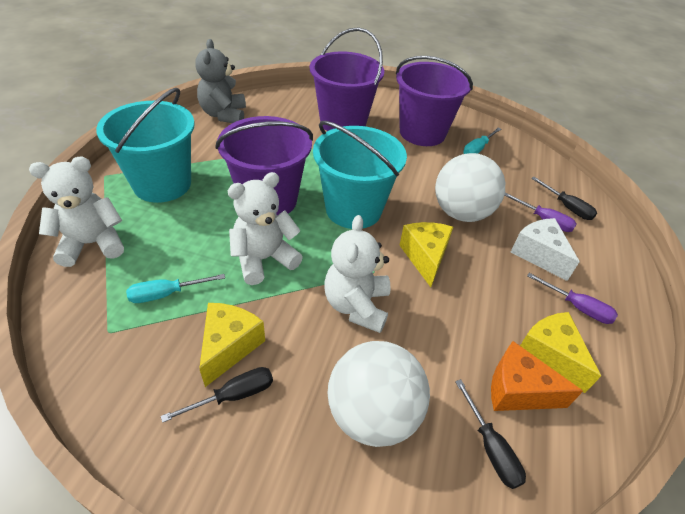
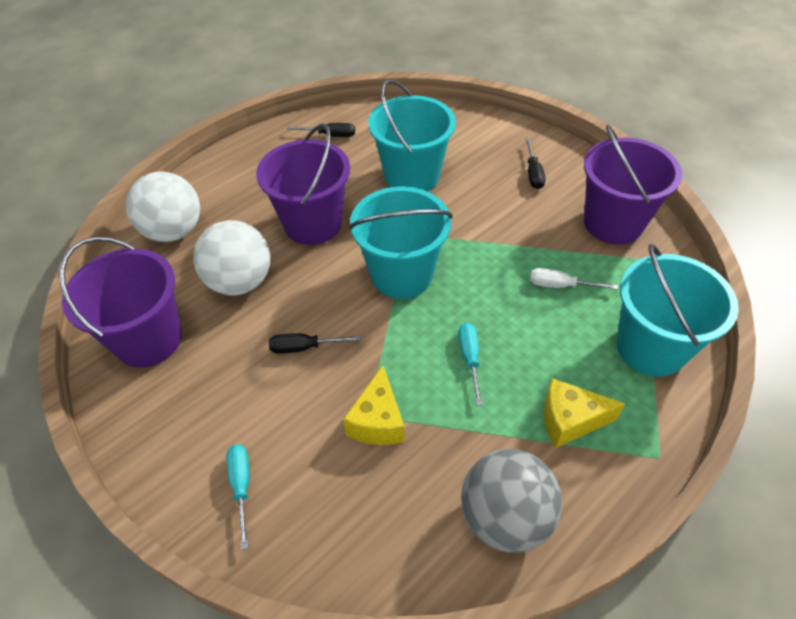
grey ball: none = 0 -> [461,449,562,553] = 1
grey teddy bear: [196,39,246,123] = 1 -> none = 0
orange cheese: [491,341,583,411] = 1 -> none = 0
purple screwdriver: [504,192,577,232] [527,273,618,324] = 2 -> none = 0
turquoise bucket: [96,88,195,203] [313,121,407,229] = 2 -> [348,186,453,299] [368,79,456,192] [617,244,739,377] = 3
white cheese: [511,218,580,281] = 1 -> none = 0
white screwdriver: none = 0 -> [530,268,618,290] = 1
white teddy bear: [29,157,124,267] [228,172,303,285] [324,215,391,333] = 3 -> none = 0
yellow cheese: [199,303,265,387] [399,222,453,287] [520,312,601,393] = 3 -> [343,365,405,445] [544,378,625,448] = 2

